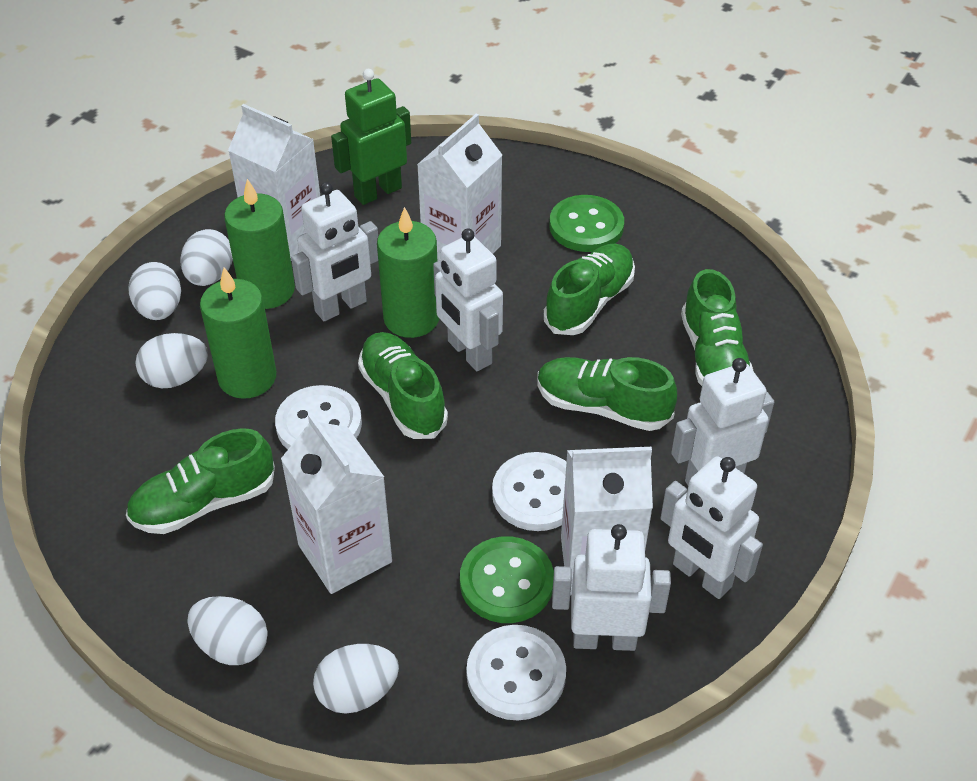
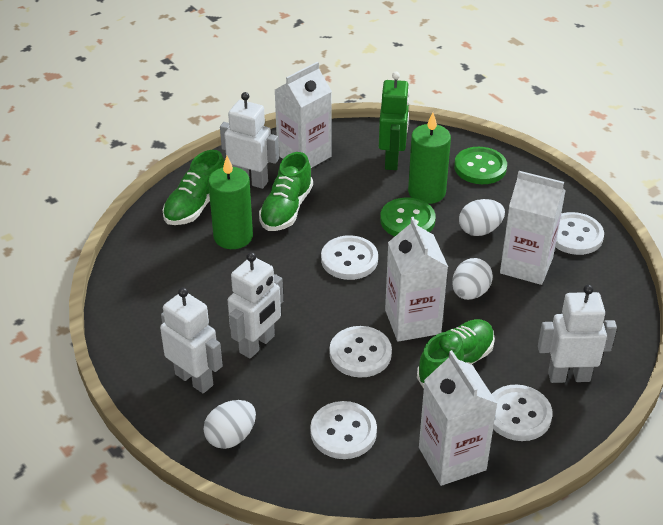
green candle: [200,267,276,399] [224,179,295,309] [377,207,439,338] = 3 -> [208,156,253,249] [408,113,451,204] = 2
green shoe: [126,428,275,534] [358,332,448,439] [537,357,677,431] [544,244,635,335] [681,269,753,386] = 5 -> [163,150,225,225] [259,152,313,231] [417,319,495,389] = 3
white button: [275,385,362,449] [466,625,566,720] [492,452,566,531] = 3 -> [310,401,377,459] [321,235,378,280] [330,326,392,378] [492,385,552,441] [555,212,604,255] = 5
white egg: [128,262,181,320] [135,333,208,388] [180,229,233,286] [187,596,268,665] [313,644,399,714] = 5 -> [204,400,256,449] [452,258,493,300] [459,199,505,236] = 3
white robot: [291,182,378,321] [433,228,503,371] [552,524,671,651] [661,456,763,599] [671,358,774,485] = 5 -> [160,287,223,393] [220,92,279,189] [228,252,283,359] [538,285,617,383] = 4

